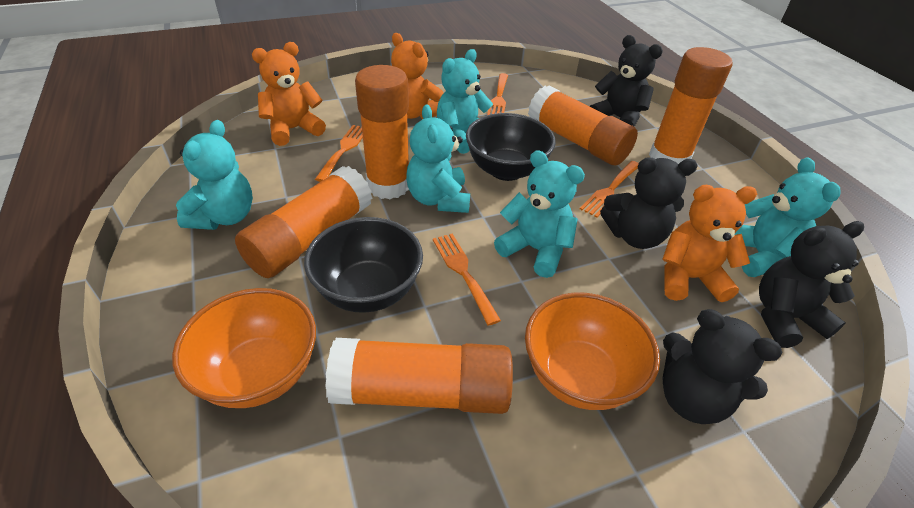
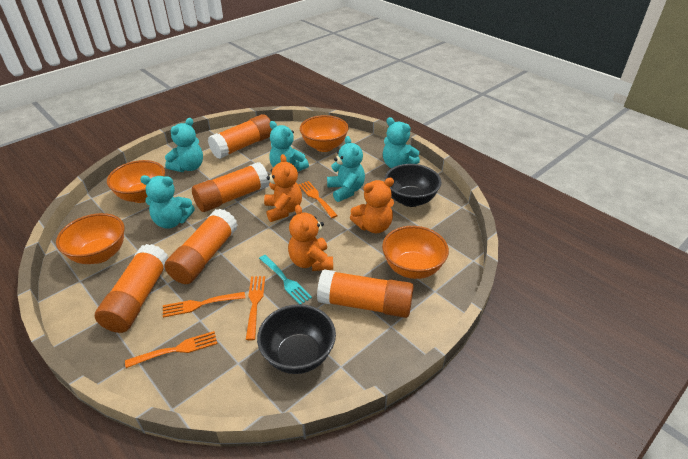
black teddy bear: [590,35,663,127] [600,157,698,249] [663,309,782,424] [759,221,864,348] = 4 -> none = 0
orange bowl: [172,288,316,408] [525,293,660,410] = 2 -> [56,213,124,264] [107,160,165,203] [300,115,349,152] [382,226,449,279] = 4
turquoise fork: none = 0 -> [259,255,312,304] = 1

